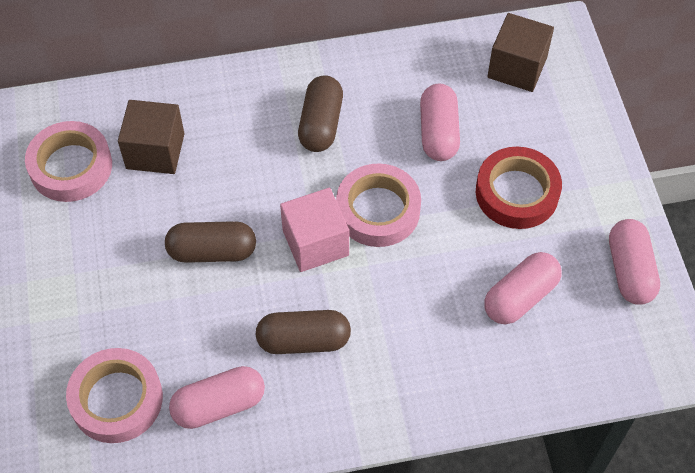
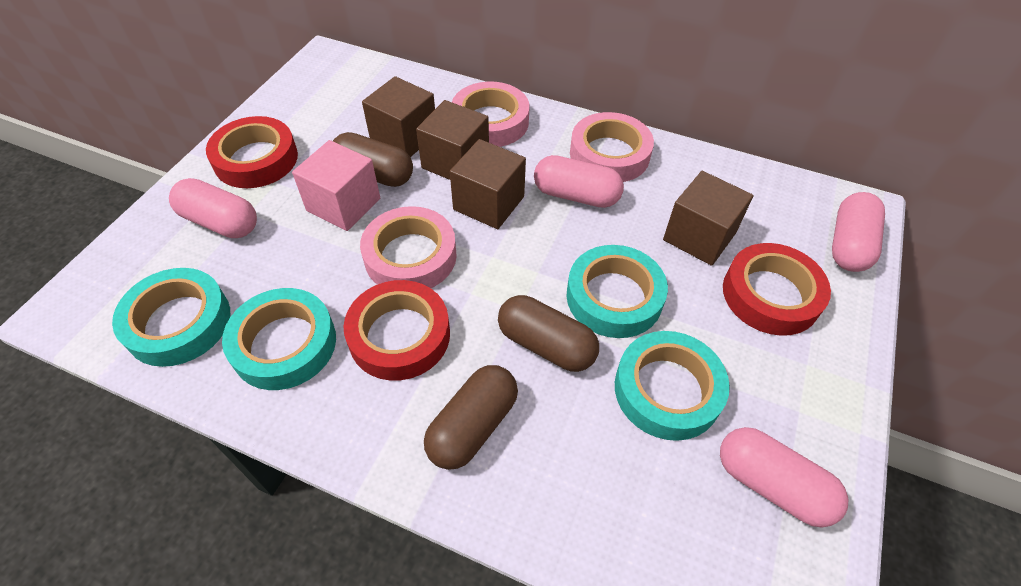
brown cube: [118,100,184,174] [487,13,554,92] = 2 -> [362,76,435,157] [416,100,489,180] [450,139,526,229] [663,171,753,266] = 4
red tape: [476,147,562,229] = 1 -> [206,116,298,188] [343,280,450,381] [723,243,831,336] = 3
turquoise tape: none = 0 -> [112,268,230,367] [222,288,336,390] [567,245,668,338] [615,331,730,441] = 4

